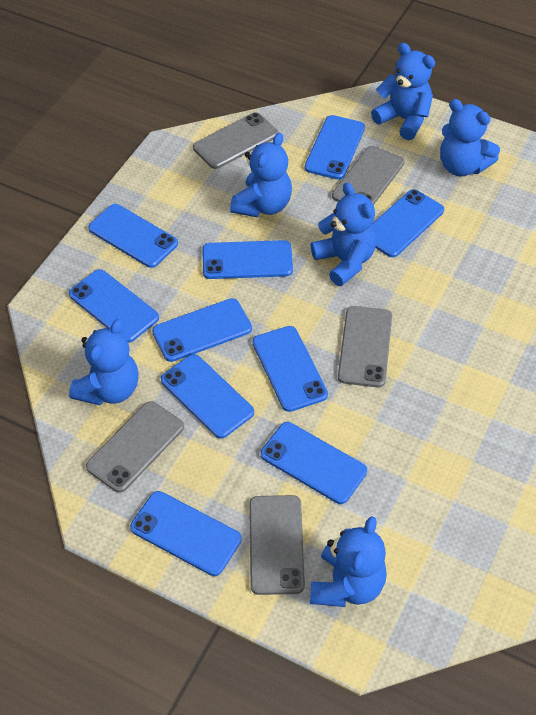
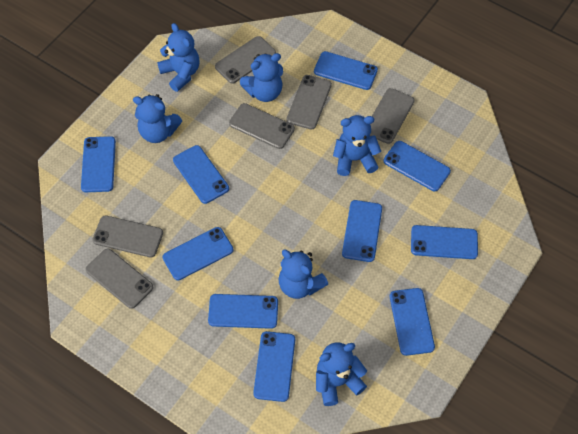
grey phone: [86,401,184,493] [193,112,278,169] [249,495,305,595] [332,146,404,205] [338,306,392,388] = 5 -> [86,248,153,309] [92,215,163,258] [215,36,276,84] [229,103,295,149] [287,75,332,130] [370,88,415,144] = 6

